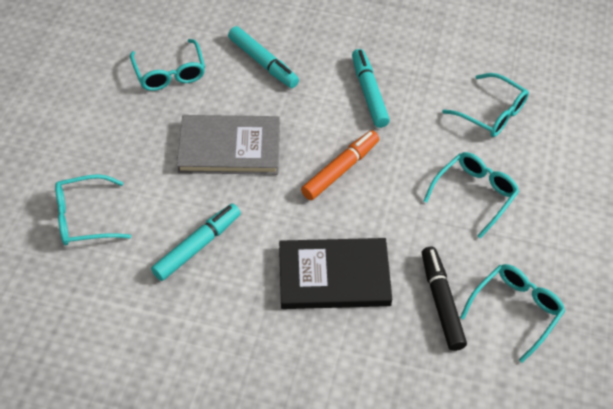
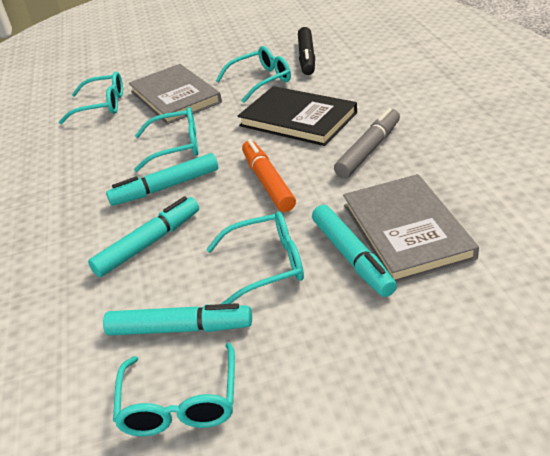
grey book: [177,115,280,175] = 1 -> [129,64,222,125] [343,174,479,283] = 2
grey marker: none = 0 -> [334,108,400,178] = 1
turquoise marker: [151,203,241,281] [228,26,299,88] [352,49,390,128] = 3 -> [88,196,199,277] [103,303,252,336] [106,153,218,206] [312,205,397,297] = 4

